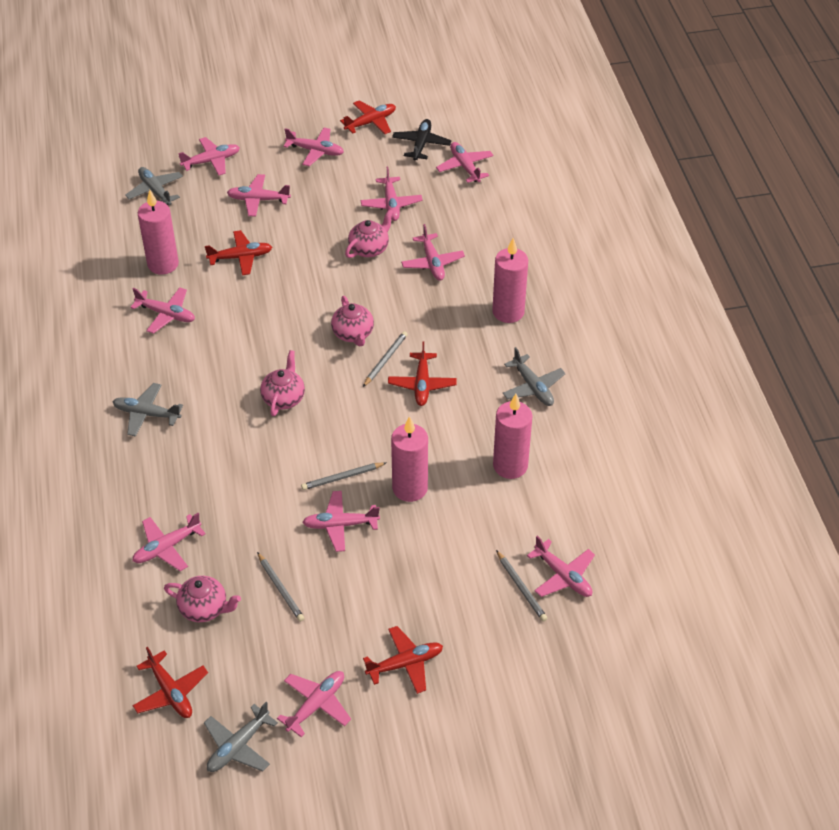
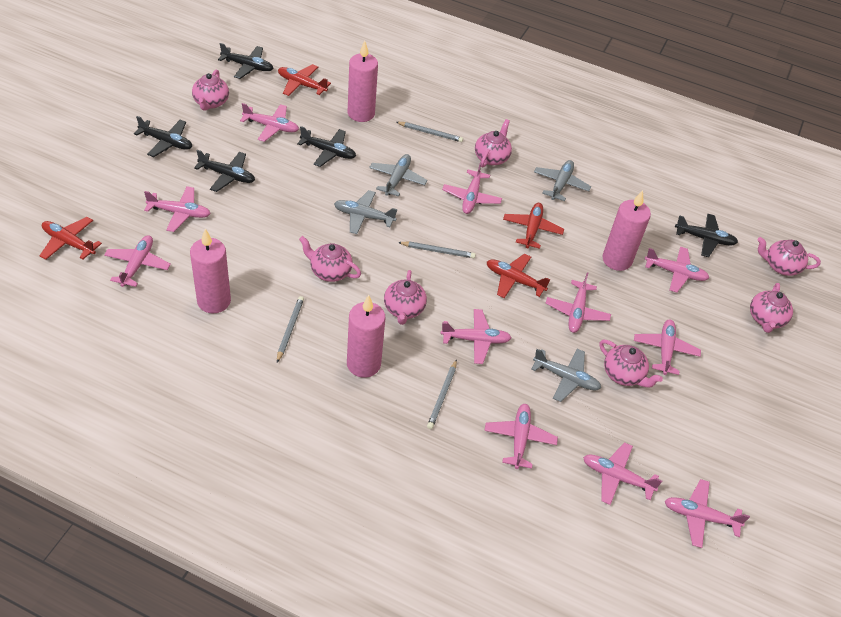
black plane: [392,119,452,160] = 1 -> [134,116,192,157] [194,150,255,192] [218,43,273,79] [297,126,356,167] [675,214,738,257] = 5
pink teapot: [164,576,241,622] [260,350,305,416] [331,296,374,346] [345,209,394,258] = 4 -> [192,70,229,111] [299,236,361,282] [384,270,427,325] [475,119,512,167] [600,340,663,388] [750,283,793,333] [757,237,821,276] = 7
red plane: [132,647,208,718] [205,230,272,275] [340,101,396,134] [363,626,443,694] [388,341,457,406] = 5 -> [39,217,102,260] [278,64,331,96] [487,254,550,298] [503,203,564,249] = 4

